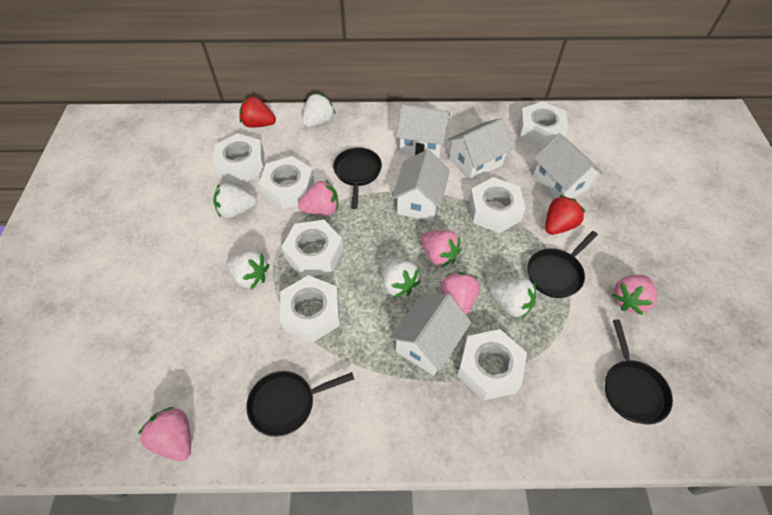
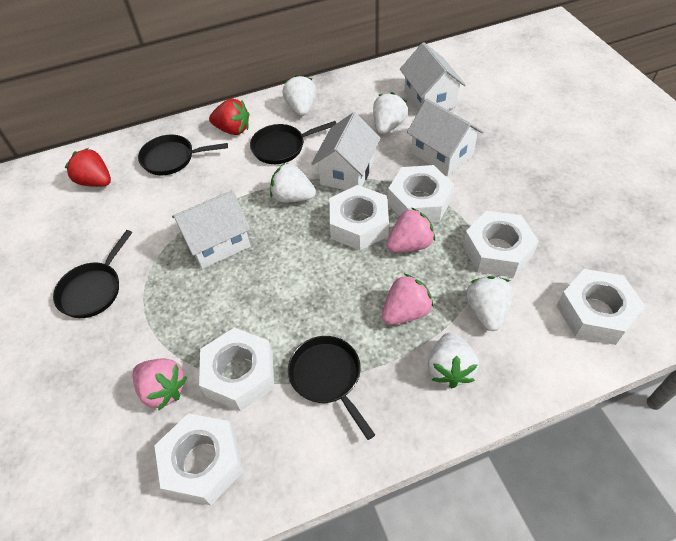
pink strawberry: [138,407,191,461] [298,180,338,215] [421,230,462,268] [441,272,480,315] [612,275,657,315] = 5 -> [133,358,187,410] [382,274,434,325] [386,207,435,252] = 3
white house: [389,293,471,376] [392,149,450,221] [397,104,450,159] [447,118,513,181] [533,133,603,199] = 5 -> [172,190,251,269] [311,112,380,190] [400,42,466,111] [407,99,484,176] = 4
white nut: [213,133,265,184] [259,156,314,210] [280,275,340,343] [281,220,344,278] [457,329,527,401] [469,177,526,233] [518,101,568,149] = 7 -> [154,413,244,505] [199,328,274,411] [329,185,389,250] [388,165,454,222] [463,211,539,278] [557,269,645,345] = 6

